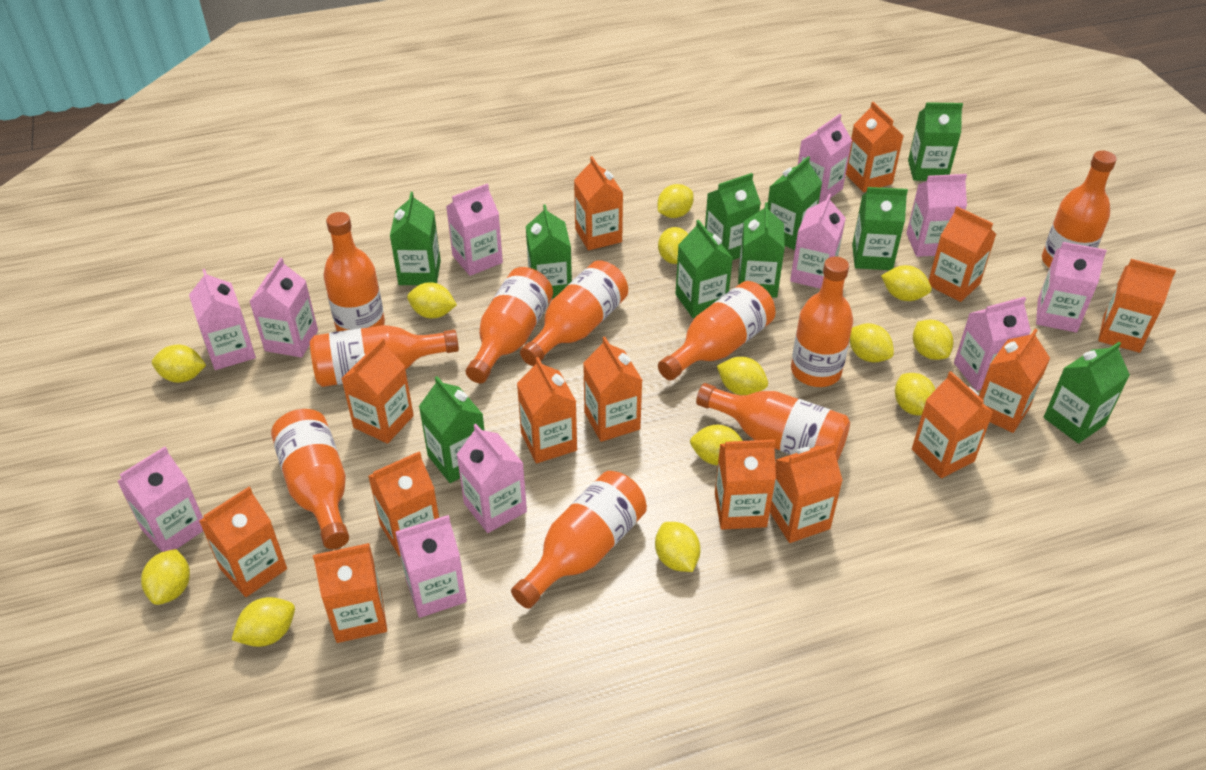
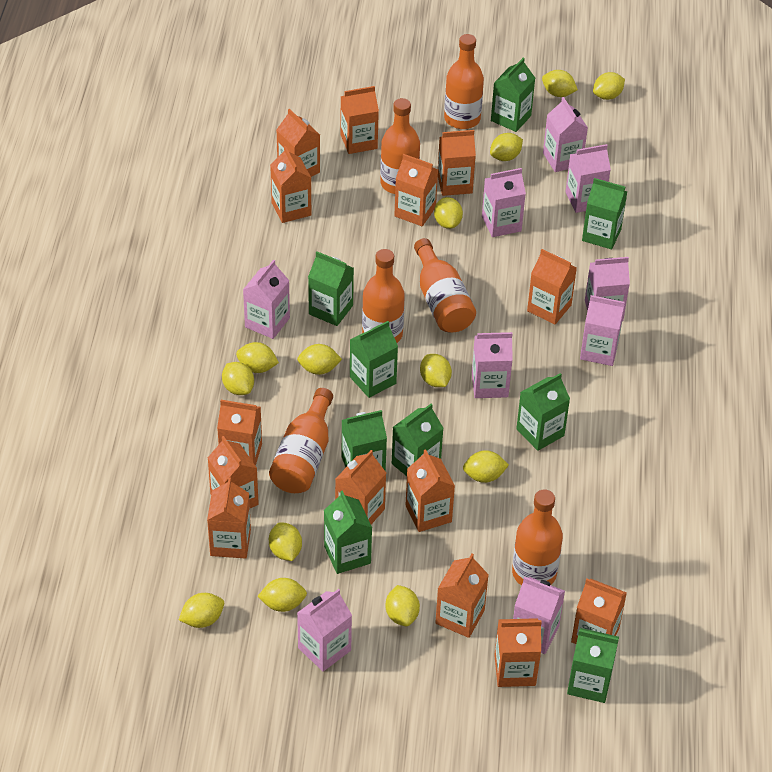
green carton: [390,192,441,285] [419,376,485,483] [526,204,572,299] [675,220,733,318] [705,173,761,260] [738,202,785,298] [768,156,822,250] [852,187,908,270] [908,102,963,181] [1044,342,1130,444] = 10 -> [308,251,354,326] [324,490,372,574] [342,410,387,471] [350,321,398,398] [392,404,444,476] [491,58,535,132] [516,373,570,451] [567,628,619,703] [582,178,627,249] = 9
orange bottle: [271,409,349,549] [310,325,459,387] [324,212,385,332] [466,267,553,383] [511,471,647,609] [520,260,628,366] [658,281,776,381] [696,383,850,461] [791,257,853,387] [1042,151,1117,268] = 10 -> [269,388,333,493] [362,249,405,343] [380,98,420,194] [414,238,476,332] [444,34,484,129] [512,489,563,586] = 6
pink carton: [117,447,203,552] [189,269,256,370] [249,258,318,358] [395,515,467,618] [446,184,503,276] [456,424,527,533] [790,194,846,289] [798,114,852,203] [906,174,967,257] [954,297,1031,391] [1036,242,1107,333] = 11 -> [243,259,290,339] [297,589,352,672] [472,332,513,398] [482,168,526,237] [513,576,565,654] [543,97,588,172] [566,144,611,213] [580,295,625,366] [585,257,630,321] = 9

